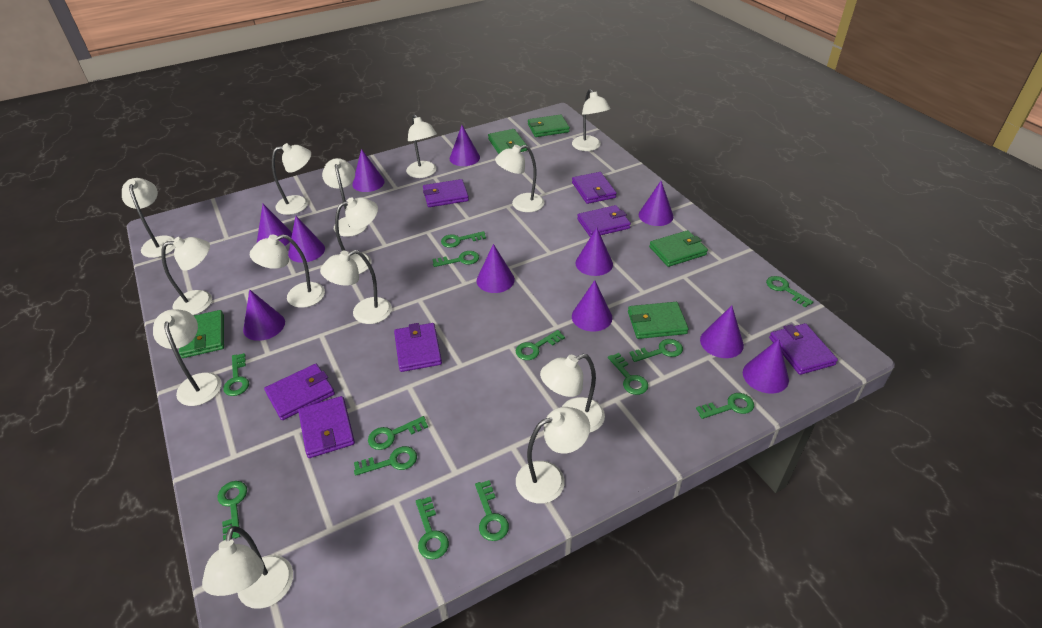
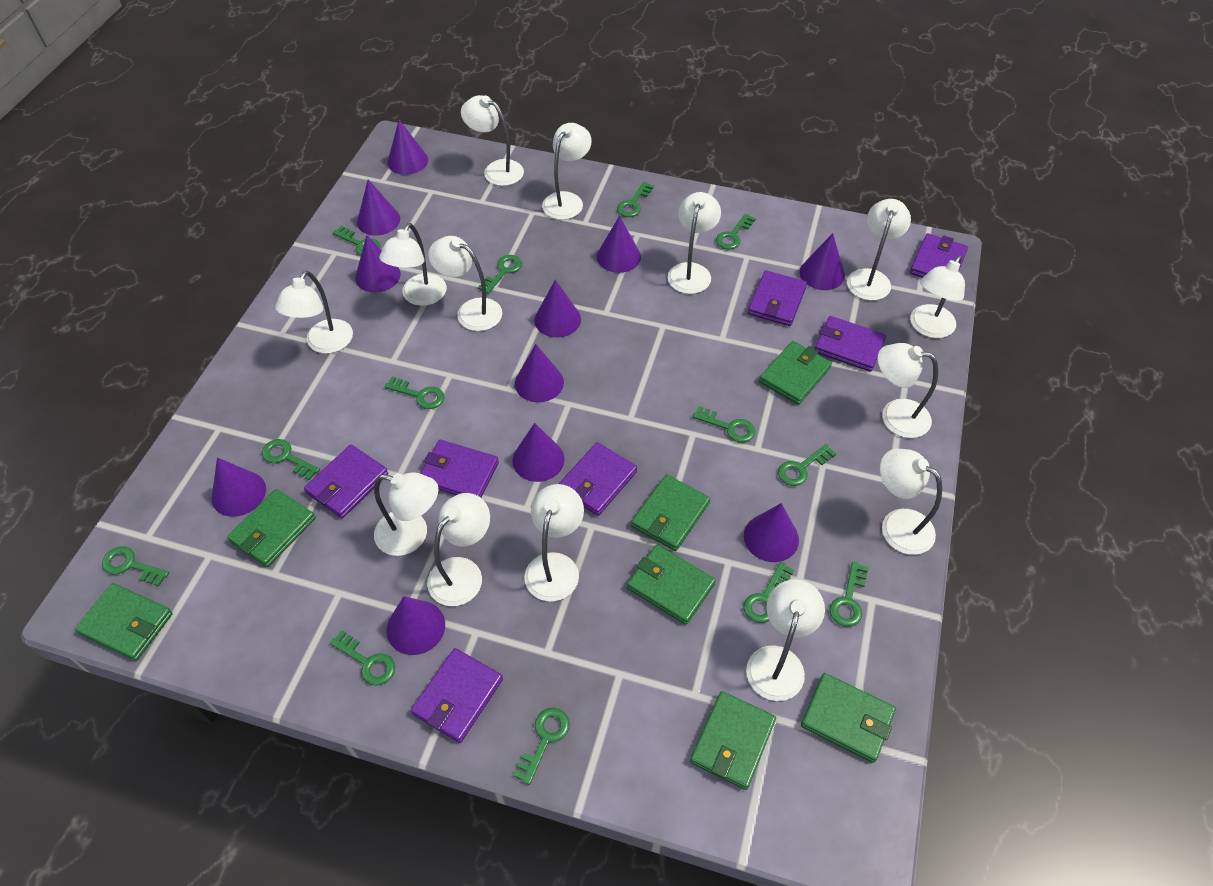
green wallet: [179,310,224,358] [488,129,527,154] [528,115,570,137] [628,302,689,339] [649,230,708,267] = 5 -> [75,583,173,661] [227,489,316,567] [627,544,716,625] [631,474,710,551] [690,691,776,790] [759,341,832,405] [801,673,896,763] = 7

